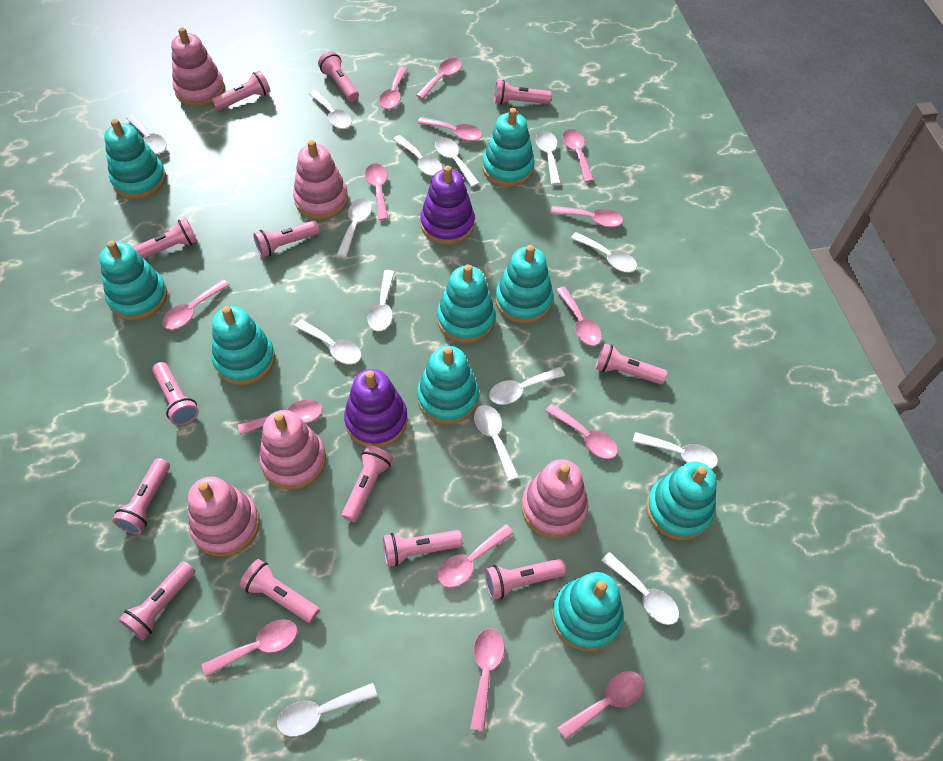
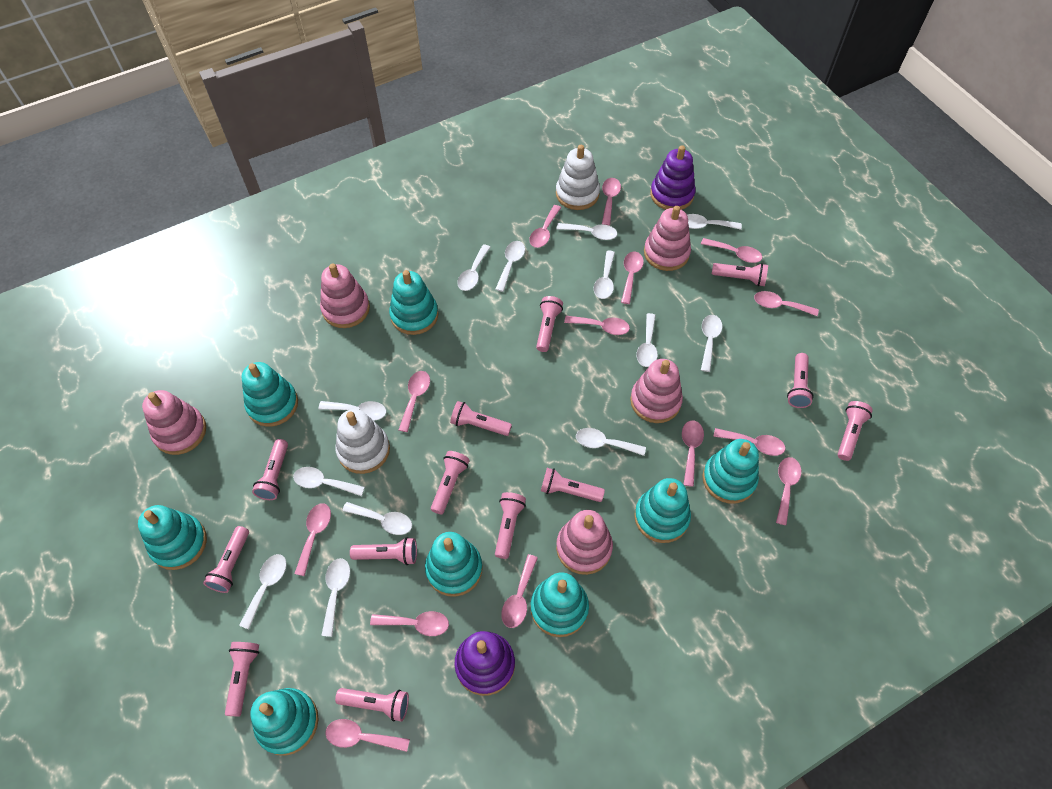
turquoise stacking toy: [99,240,167,320] [104,119,166,199] [212,306,275,385] [417,346,479,424] [437,265,496,343] [482,108,535,187] [495,245,553,324] [552,572,624,651] [646,461,717,540] = 9 -> [138,505,207,570] [242,362,298,427] [250,688,319,756] [389,270,438,335] [425,532,483,597] [530,572,589,637] [634,478,691,543] [702,439,759,504] = 8
white spoon: [126,114,167,154] [277,683,377,737] [295,319,361,364] [309,90,352,129] [337,198,372,257] [367,270,395,331] [393,135,442,176] [435,137,479,187] [474,405,519,481] [489,367,565,405] [536,131,561,185] [571,232,637,272] [601,552,679,625] [632,432,718,469] = 14 -> [239,554,287,629] [293,467,365,496] [318,401,386,421] [321,558,350,637] [342,502,412,535] [457,244,491,291] [495,241,525,292] [556,223,617,240] [576,428,646,456] [594,250,615,299] [637,313,658,367] [687,214,742,230] [701,315,722,372] = 13
white stacking toy: none = 0 -> [335,409,390,474] [556,145,600,210] = 2

